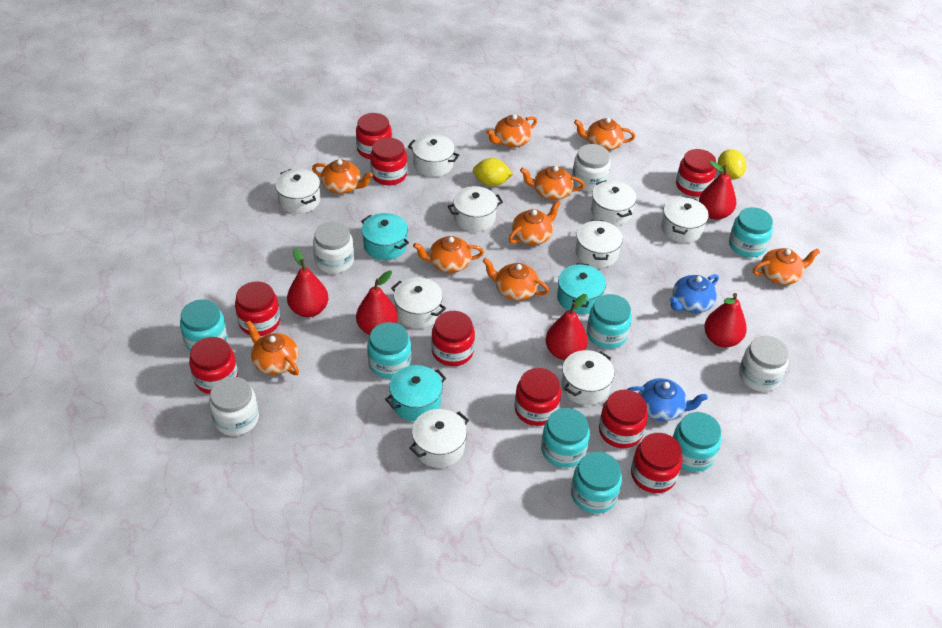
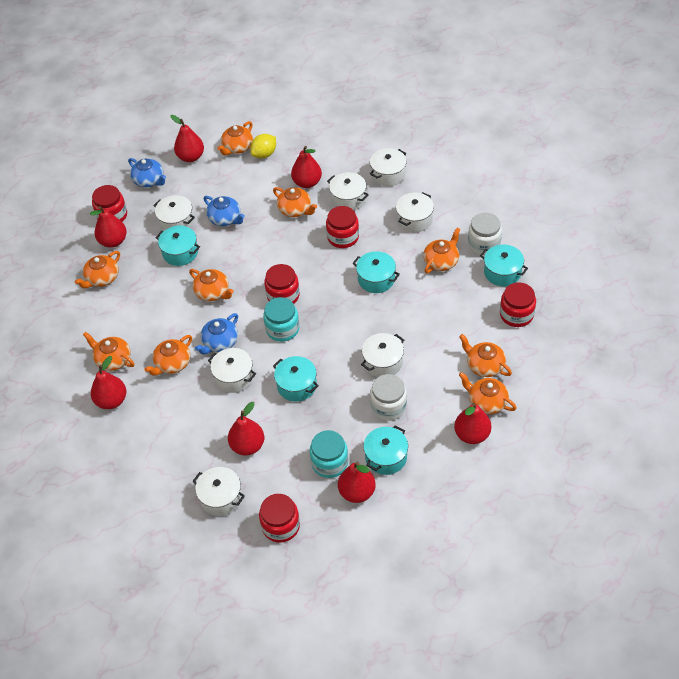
blue teapot: [627,378,708,421] [670,274,719,313] = 2 -> [128,158,166,187] [195,313,238,354] [204,196,245,226] = 3
red jar: [189,337,238,394] [235,281,280,336] [356,113,392,159] [370,137,407,185] [431,311,475,366] [514,368,561,426] [599,389,648,448] [631,433,683,493] [676,149,716,197] = 9 -> [92,185,127,222] [259,494,300,543] [265,264,300,304] [326,206,359,248] [500,282,536,327] = 5
red pear: [287,248,328,317] [356,271,398,335] [546,294,588,360] [699,161,736,220] [704,293,747,347] = 5 -> [90,206,127,248] [91,356,126,409] [170,115,204,162] [228,402,264,455] [291,146,322,188] [338,461,376,503] [454,403,491,444] = 7
turquoise jar: [180,300,228,351] [367,322,411,379] [541,408,590,468] [571,452,622,514] [587,294,632,349] [673,412,721,472] [729,207,773,257] = 7 -> [263,297,299,342] [310,430,348,478] = 2
turquoise pot: [361,213,409,260] [385,365,446,421] [557,263,606,314] = 3 -> [156,226,200,266] [273,356,319,402] [353,251,400,293] [363,425,408,475] [480,245,528,286] = 5
white jar: [209,377,259,436] [313,222,354,274] [572,144,611,192] [739,336,789,392] = 4 -> [370,374,407,421] [468,212,502,255] = 2
white pot: [275,169,320,214] [391,277,446,328] [408,134,459,177] [409,409,469,468] [448,186,503,232] [561,350,615,405] [576,220,623,268] [591,180,637,226] [661,197,709,243] = 9 -> [153,195,195,231] [193,467,245,516] [208,348,256,393] [327,172,369,210] [361,333,404,377] [370,148,407,186] [396,192,434,232] = 7
yellow lemon: [473,158,513,186] [718,149,746,179] = 2 -> [250,134,276,159] = 1

